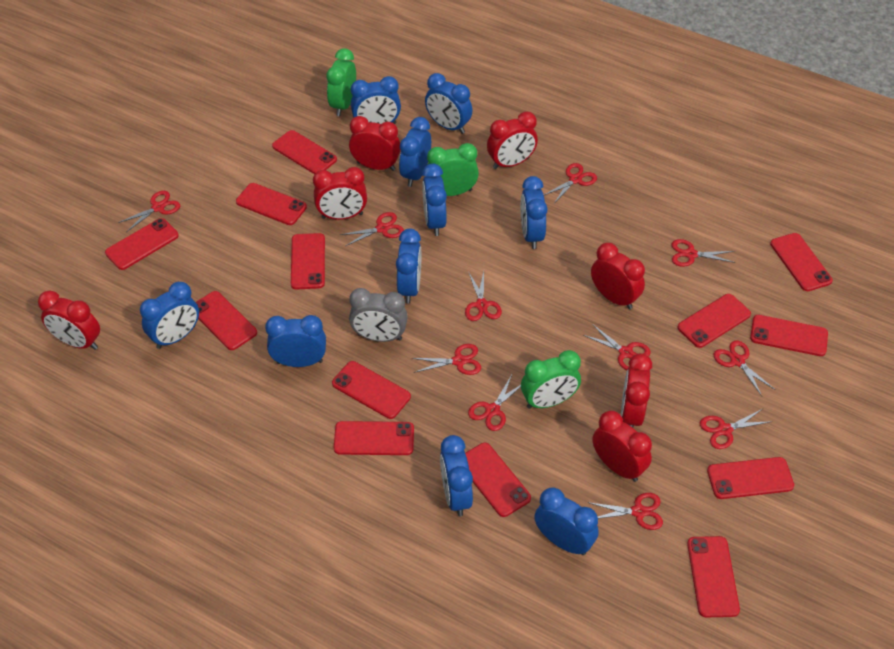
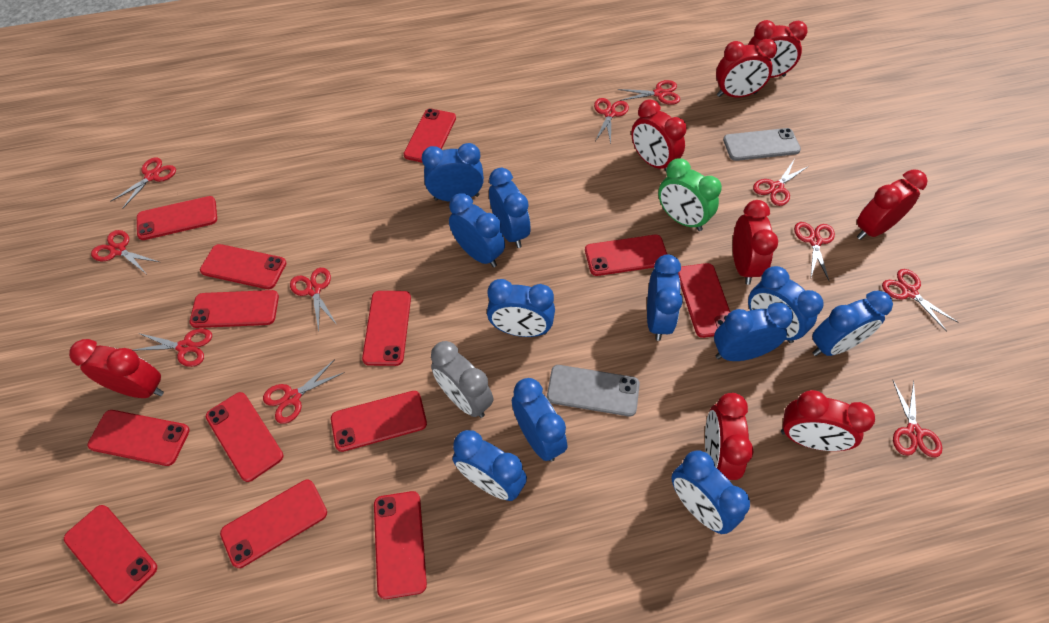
blue clock: [140,282,199,349] [265,315,326,367] [351,76,401,124] [396,229,421,303] [399,117,431,187] [422,164,447,236] [425,73,472,134] [440,435,473,516] [521,176,548,249] [534,487,599,555] = 10 -> [422,143,484,202] [449,193,505,267] [453,430,527,501] [487,279,555,337] [489,168,531,248] [512,378,567,462] [647,254,683,341] [671,450,750,534] [714,303,793,361] [748,266,824,343] [812,290,893,356] = 11
green clock: [326,48,356,116] [427,143,479,196] [521,350,581,409] = 3 -> [658,158,722,231] = 1
grey phone: none = 0 -> [547,365,640,416] [723,128,801,161] = 2
red clock: [38,291,100,350] [313,167,367,220] [349,116,401,171] [487,111,538,169] [591,243,645,309] [592,411,652,482] [621,353,652,428] = 7 -> [69,339,164,398] [631,99,687,171] [705,393,754,480] [716,39,777,97] [733,200,778,285] [748,20,808,78] [781,390,875,451] [857,170,928,240] = 8

